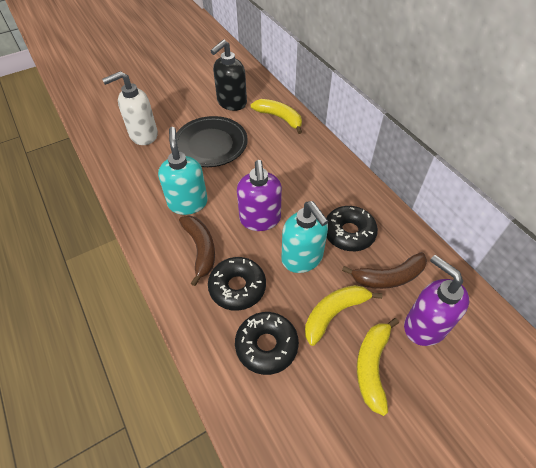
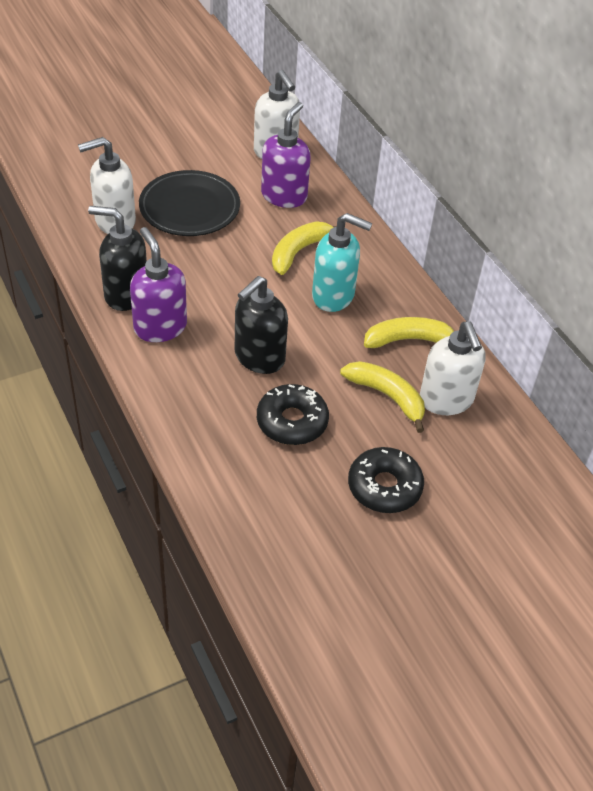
black donut: [208,257,266,311] [235,312,299,375] [326,206,378,251] = 3 -> [257,384,329,445] [348,447,424,513] = 2
black soap dispenser: [211,40,247,111] = 1 -> [88,206,147,311] [235,276,288,374] = 2
brown banana: [179,216,215,286] [342,252,427,289] = 2 -> none = 0
turquoise soap dispenser: [158,127,208,215] [281,201,328,273] = 2 -> [312,213,372,312] = 1
white soap dispenser: [102,71,158,145] = 1 -> [78,137,136,234] [254,70,300,159] [420,321,486,415] = 3

